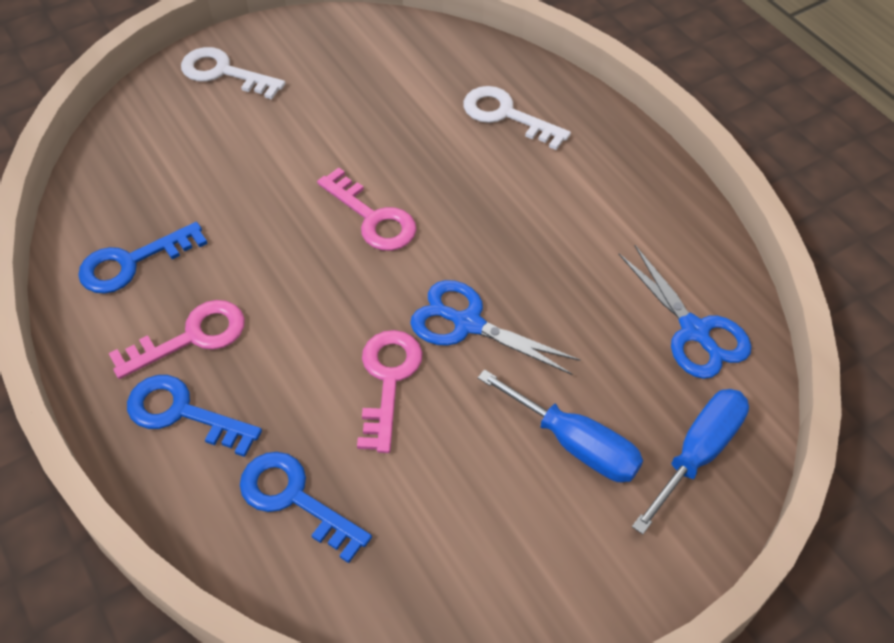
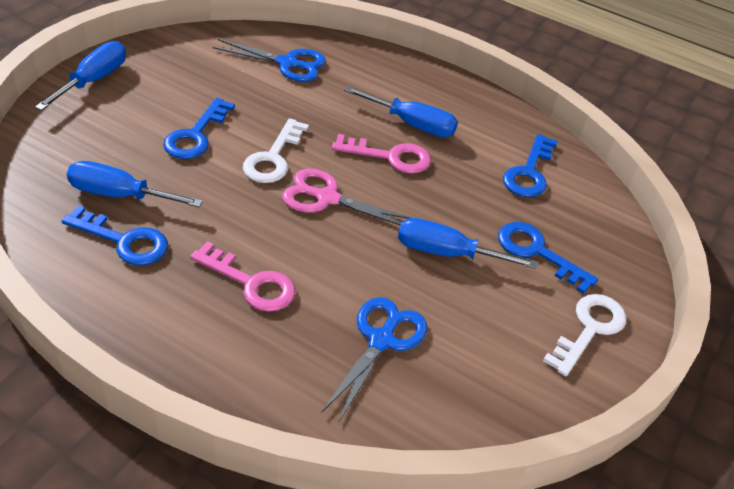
blue key: [78,222,208,294] [127,375,262,457] [240,452,372,563] = 3 -> [62,205,168,265] [163,98,235,159] [498,222,598,294] [503,134,558,197] = 4
blue screwdriver: [478,369,643,482] [632,389,749,534] = 2 -> [35,41,126,110] [67,161,203,207] [344,86,458,137] [398,218,539,269] = 4
pink key: [108,300,245,379] [317,168,417,251] [357,330,423,453] = 3 -> [190,241,295,312] [332,134,431,174] = 2
pink scissors: none = 0 -> [282,169,411,226] = 1

